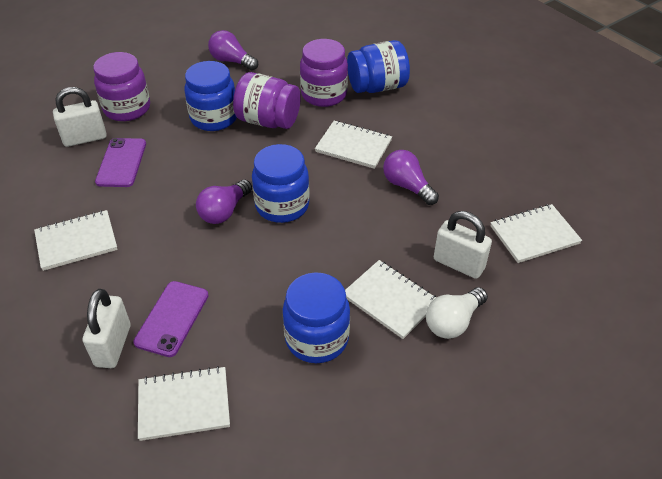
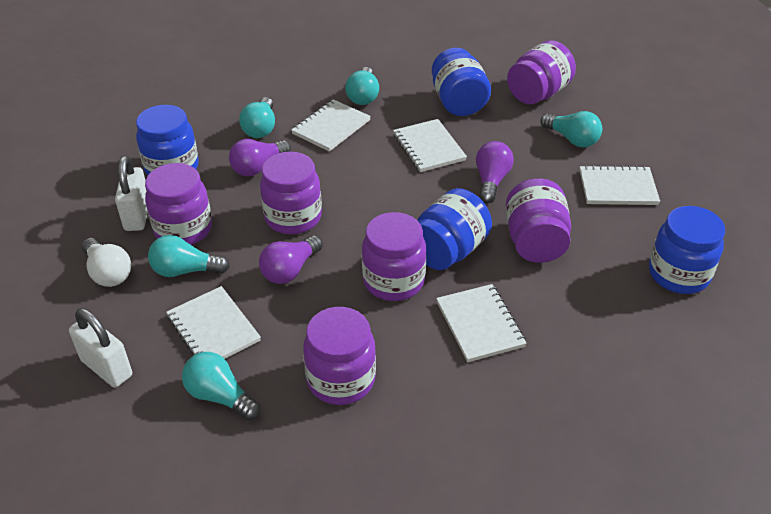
purple jar: [93,52,150,121] [233,72,301,129] [300,39,348,107] = 3 -> [145,163,212,245] [260,152,322,234] [303,307,376,405] [362,212,426,301] [506,178,571,263] [507,40,576,104] = 6
purple phone: [95,138,146,187] [133,281,209,357] = 2 -> none = 0
turquoise light bulb: none = 0 -> [148,235,230,277] [182,352,261,420] [239,97,275,138] [345,67,379,105] [540,111,602,148] = 5
white padlock: [53,87,107,147] [83,289,131,368] [434,211,492,279] = 3 -> [69,308,132,388] [115,155,148,231] = 2

